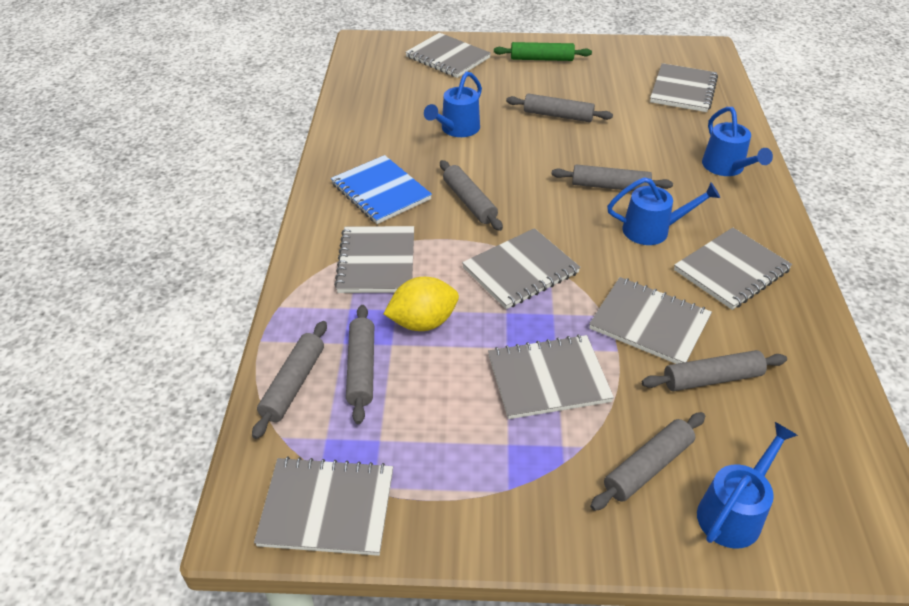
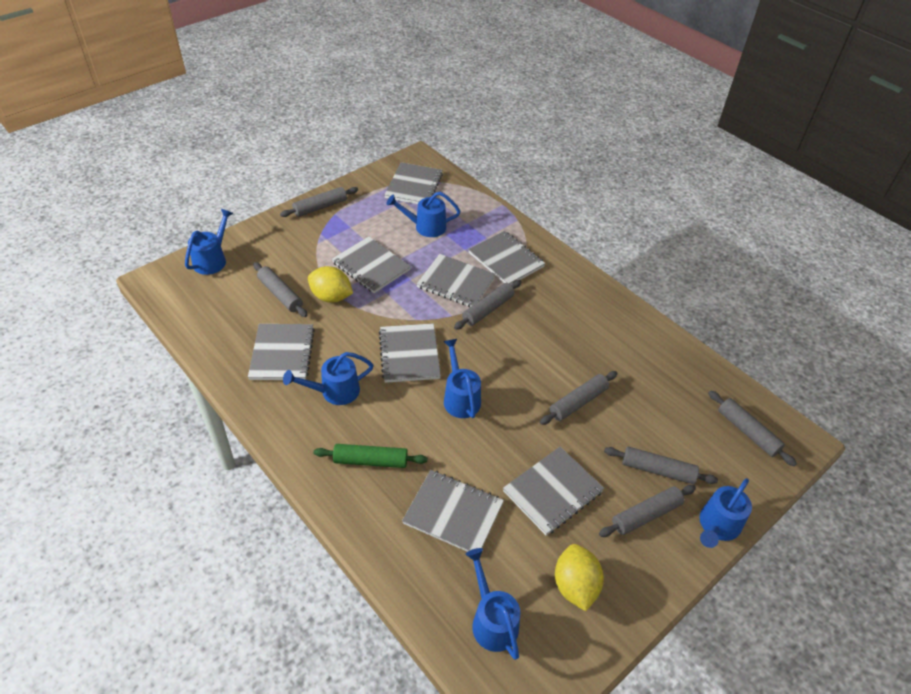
blue notebook: [331,155,432,224] = 1 -> none = 0
blue watering can: [424,71,482,137] [607,177,720,245] [697,422,798,549] [702,107,773,176] = 4 -> [185,209,233,275] [283,352,374,405] [386,192,460,237] [443,339,481,418] [466,548,520,660] [700,478,752,548] = 6
yellow lemon: [384,277,459,331] = 1 -> [308,266,353,303] [555,544,604,611] = 2

